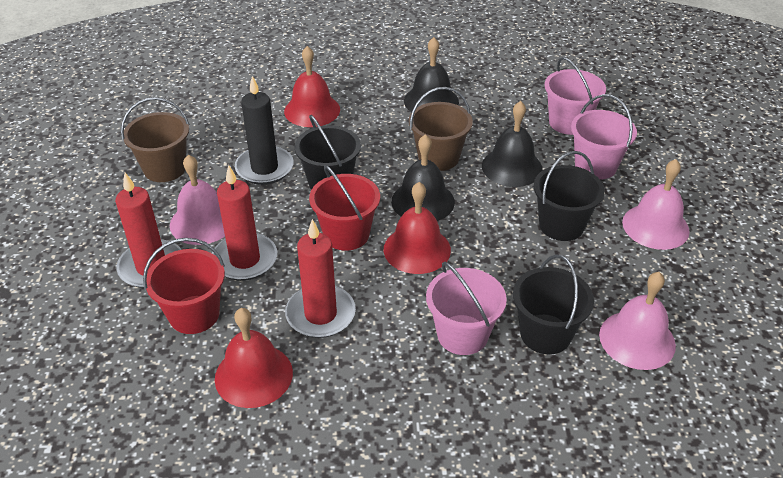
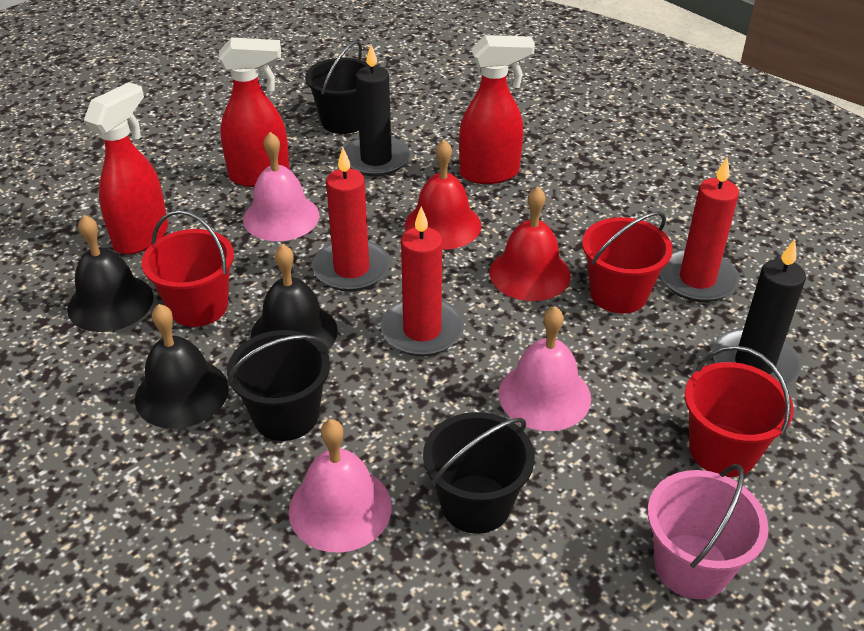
black candle: [235,76,294,185] = 1 -> [344,45,410,177] [712,239,806,386] = 2
brown bucket: [121,97,190,182] [409,87,473,171] = 2 -> none = 0
pink bucket: [426,262,507,355] [544,57,606,135] [571,94,637,180] = 3 -> [647,464,769,599] = 1
red bell: [215,308,293,408] [284,46,340,127] [384,182,451,274] = 3 -> [405,139,481,250] [489,186,571,301] = 2
red bucket: [143,238,225,334] [309,165,380,251] = 2 -> [142,210,234,327] [582,212,673,314] [685,346,794,477] = 3
red spray bottle: none = 0 -> [84,82,168,255] [218,38,290,187] [459,35,535,184] = 3

